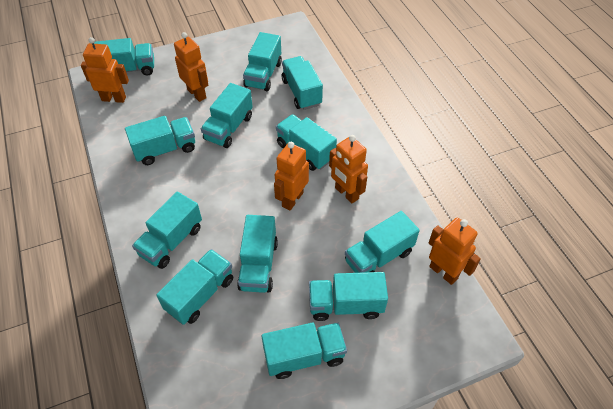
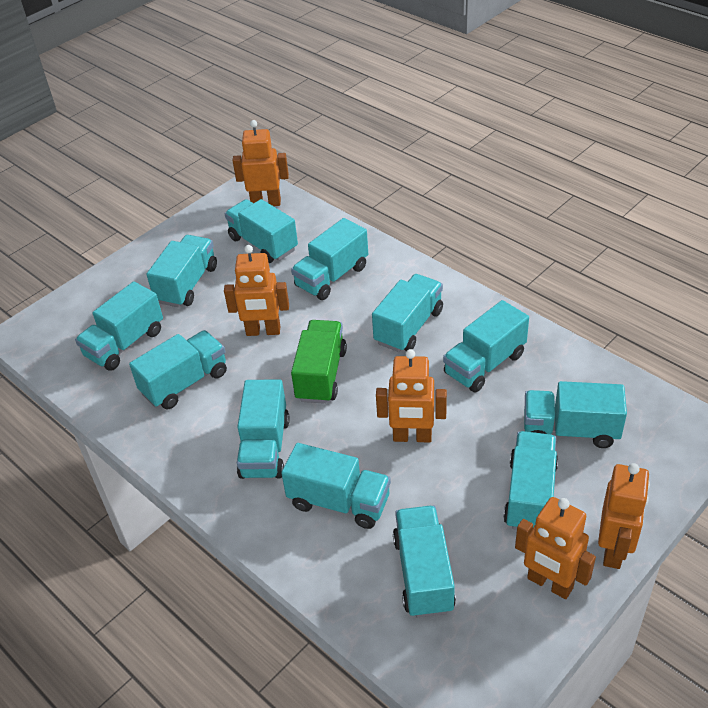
green truck: none = 0 -> [291,320,347,404] = 1

